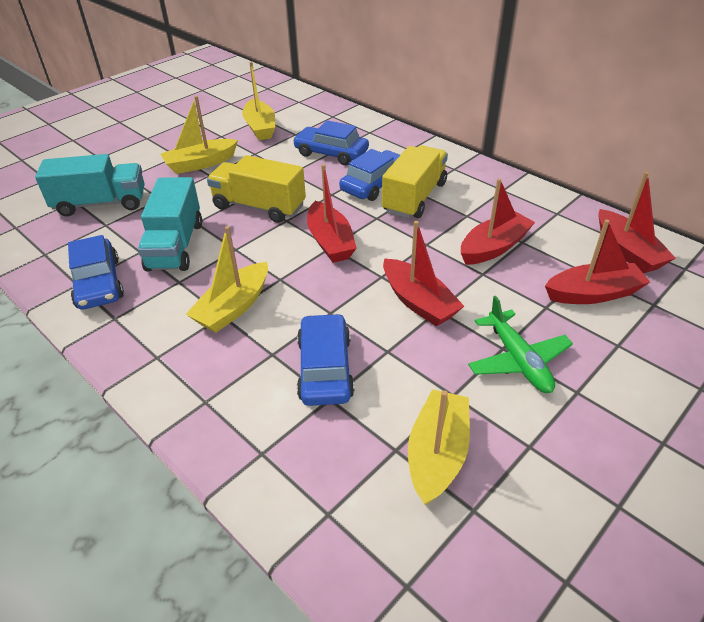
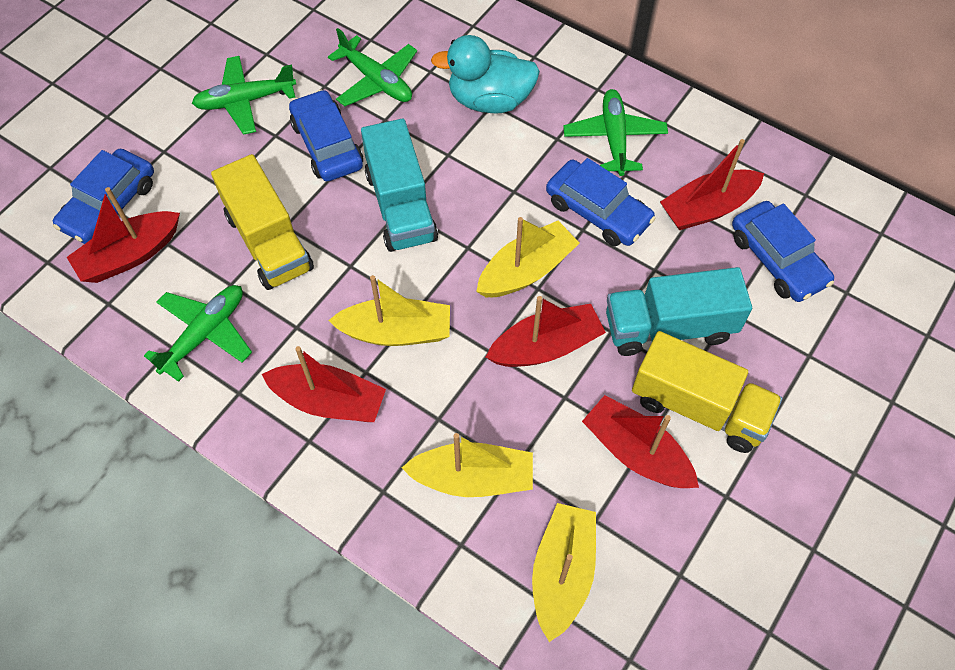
green plane: [468,296,573,393] = 1 -> [144,285,252,382] [192,56,296,135] [328,28,417,106] [563,89,668,176] = 4
turquoise duck: none = 0 -> [431,35,540,113] = 1

